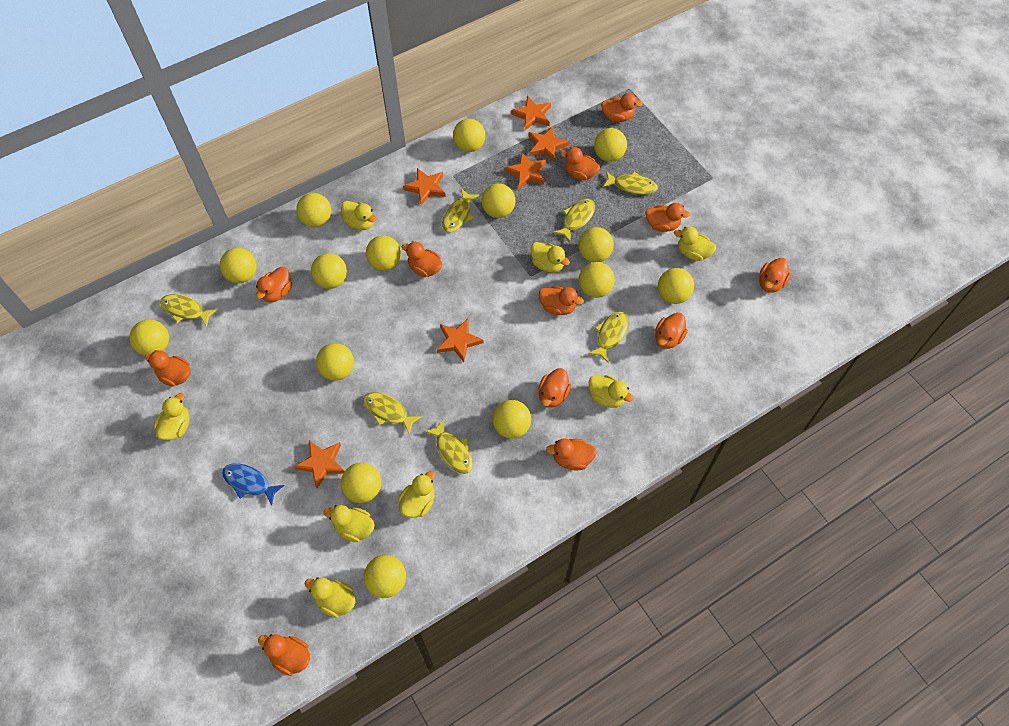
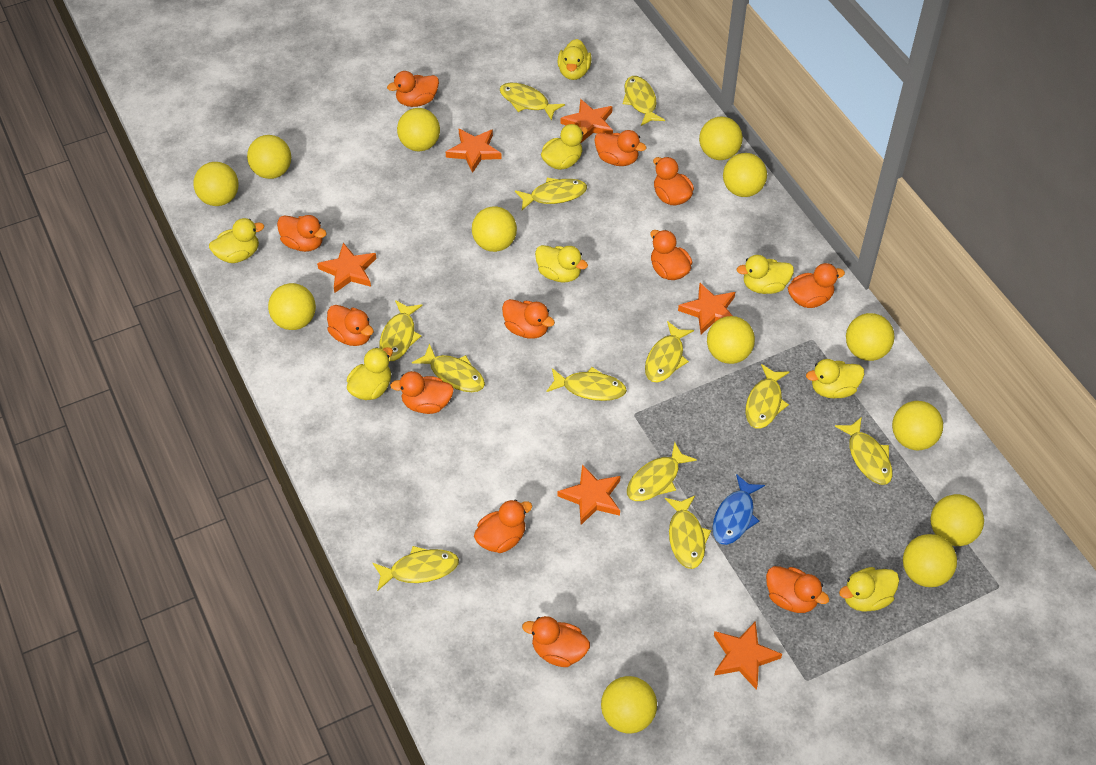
yellow ball: [129,319,169,356] [220,248,257,283] [296,193,331,228] [311,253,347,289] [316,343,354,381] [341,463,381,503] [364,555,406,598] [366,235,401,271] [453,119,485,152] [482,183,515,218] [493,400,531,439] [579,227,614,262] [579,262,615,298] [594,128,627,162] [658,268,694,304] = 15 -> [193,162,239,206] [247,135,291,179] [268,283,316,330] [397,108,440,151] [472,206,517,252] [601,676,657,733] [699,117,743,160] [707,316,755,364] [723,153,767,197] [846,313,894,361] [892,401,943,451] [903,534,957,587] [930,494,984,546] = 13
yellow fish: [160,294,218,327] [363,392,422,434] [424,420,473,474] [442,189,479,232] [553,199,595,242] [588,311,628,363] [603,171,658,195] = 7 -> [373,546,459,591] [379,300,422,361] [412,343,485,392] [500,83,565,120] [515,178,587,210] [546,367,627,401] [623,76,665,126] [627,442,697,501] [645,321,694,382] [665,496,711,569] [746,364,789,429] [835,417,893,485] = 12

